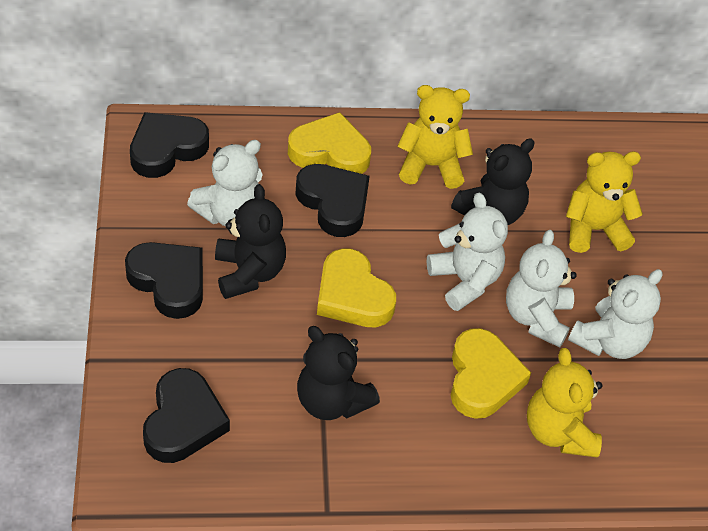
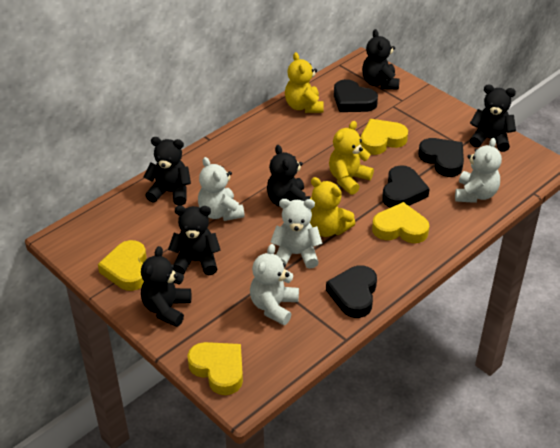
black teddy bear: [215,184,286,299] [297,326,380,420] [451,138,534,225] = 3 -> [141,246,191,327] [144,137,191,206] [168,206,220,275] [267,145,310,207] [362,29,399,90] [470,85,516,152] = 6
yellow heart: [288,112,371,174] [317,249,396,327] [451,328,531,419] = 3 -> [98,240,147,291] [187,342,243,395] [360,119,408,155] [372,202,429,243] = 4

